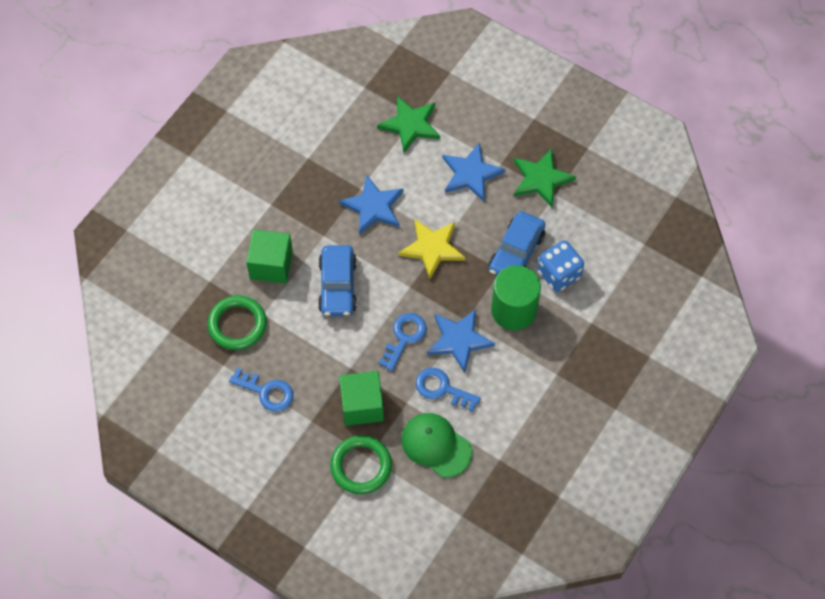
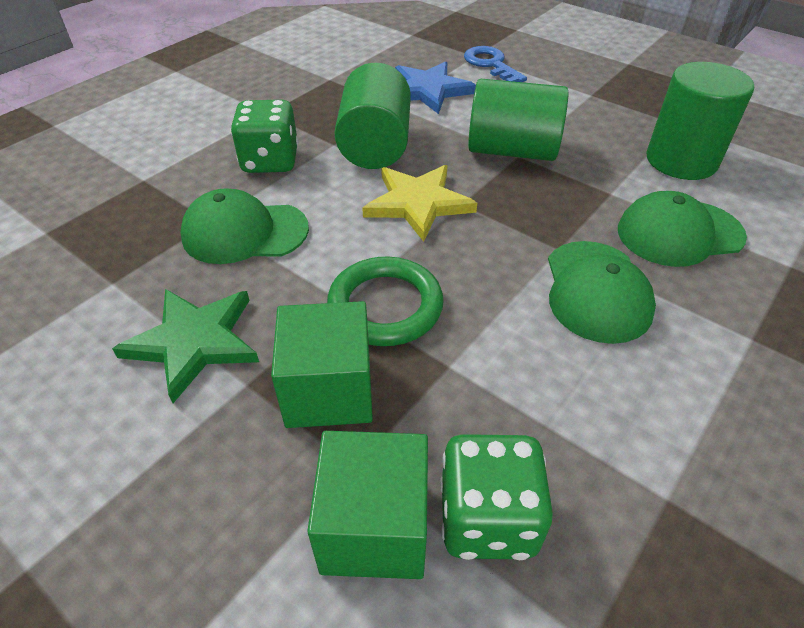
blue car: [318,245,357,316] [489,211,545,276] = 2 -> none = 0
blue dice: [537,240,584,292] = 1 -> none = 0
blue key: [229,368,293,412] [378,313,427,371] [415,368,481,412] = 3 -> [464,46,527,82] = 1
blue star: [339,175,404,235] [427,309,495,373] [442,142,506,201] = 3 -> [395,61,476,114] = 1
green cap: [402,413,472,477] = 1 -> [180,189,309,264] [548,241,656,344] [618,191,747,267] = 3
green cylinder: [491,265,541,330] = 1 -> [334,63,411,169] [468,79,569,161] [647,62,754,180] = 3
green dice: none = 0 -> [231,100,298,173] [440,434,553,560] = 2
green ring: [208,295,267,350] [330,435,392,494] = 2 -> [327,257,444,346] = 1
green star: [377,96,440,153] [514,149,576,208] = 2 -> [112,289,259,403] = 1

